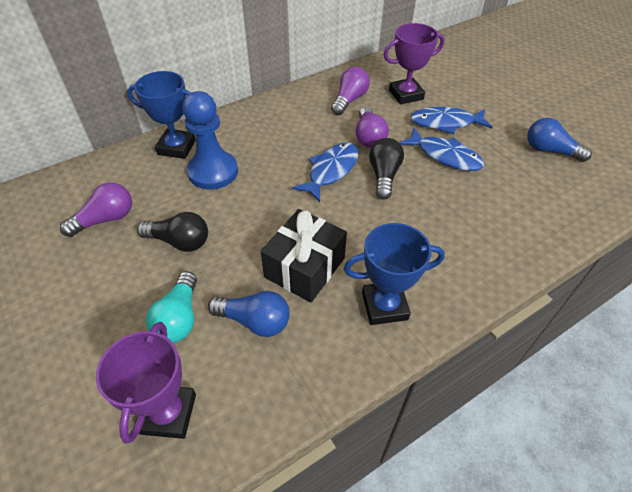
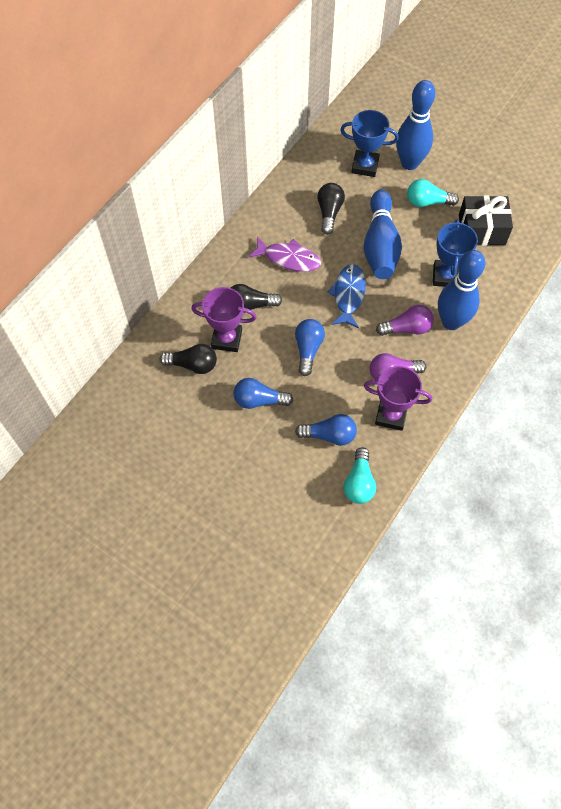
black light bulb: [137,212,208,252] [369,138,404,200] = 2 -> [160,344,217,374] [231,284,282,313] [317,183,345,234] = 3
blue bowling pin: none = 0 -> [363,190,402,279] [396,80,435,170] [438,250,485,330] = 3
blue fish: [292,143,358,202] [400,127,484,171] [410,107,492,134] = 3 -> [327,264,366,328] = 1
blue light bulb: [208,291,290,337] [527,118,592,162] = 2 -> [234,378,293,409] [295,319,325,376] [295,414,357,446] = 3
blue pawn: [182,91,238,190] = 1 -> none = 0
purple fish: none = 0 -> [248,237,321,272] = 1
purple light bulb: [60,183,132,237] [331,67,370,115] [355,107,389,148] = 3 -> [370,353,426,380] [376,305,434,336] = 2
turquoise light bulb: [146,271,197,343] = 1 -> [344,447,376,504] [407,179,459,207] = 2

